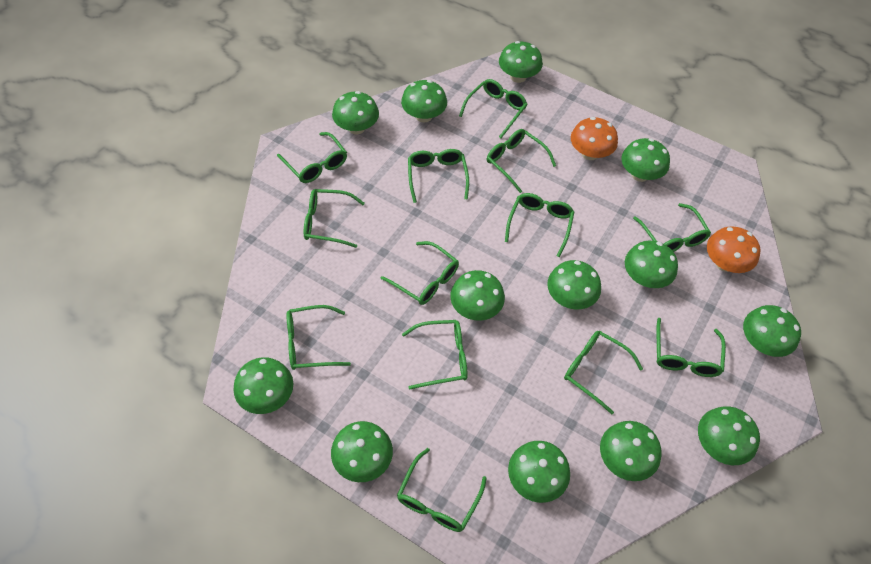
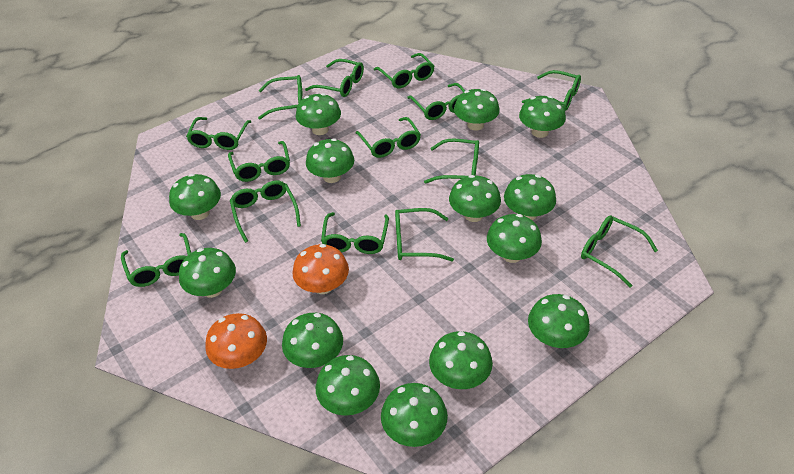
green glasses: [277,132,347,183] [287,305,351,370] [304,189,365,248] [381,241,459,305] [397,448,487,532] [402,320,468,390] [408,149,469,203] [459,79,528,138] [487,129,556,193] [505,193,574,257] [564,331,643,414] [633,203,711,252] [657,318,726,377] = 13 -> [121,233,191,287] [186,117,252,150] [228,141,290,182] [230,180,301,243] [258,75,303,119] [305,59,364,97] [321,212,389,254] [356,117,421,158] [374,53,434,88] [395,208,454,261] [407,83,465,120] [424,139,479,184] [522,70,581,111] [581,216,658,288] = 14
green mushroom: [233,357,293,414] [331,421,393,482] [332,91,379,134] [401,80,447,123] [450,270,505,321] [499,41,543,83] [508,441,570,503] [547,260,601,310] [600,421,661,481] [621,138,670,182] [625,241,678,288] [698,406,760,465] [743,305,801,357] = 13 -> [169,174,221,220] [179,248,236,298] [282,313,343,368] [296,93,341,135] [306,138,354,183] [316,355,380,416] [381,383,448,447] [429,331,493,389] [449,175,501,222] [454,89,500,130] [487,214,542,263] [504,174,556,220] [519,96,566,138] [528,294,590,348] = 14

